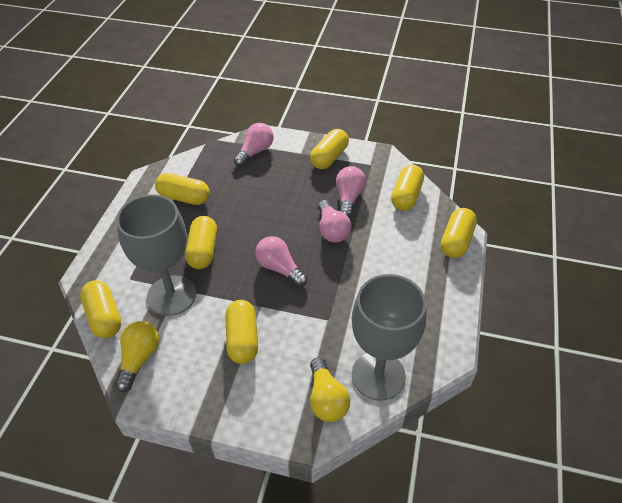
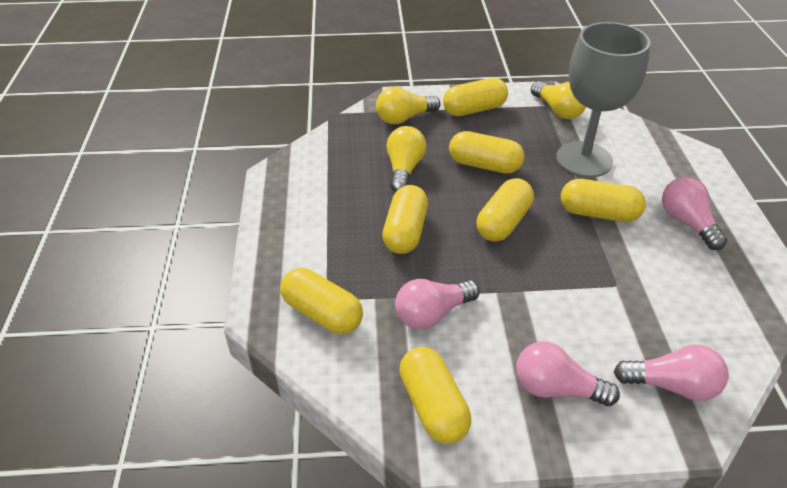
grey goblet: [116,194,196,316] [352,274,426,401] = 2 -> [556,22,650,178] = 1
yellow light bulb: [115,321,159,392] [310,357,350,422] = 2 -> [376,87,441,124] [386,126,426,192] [531,81,586,119] = 3

